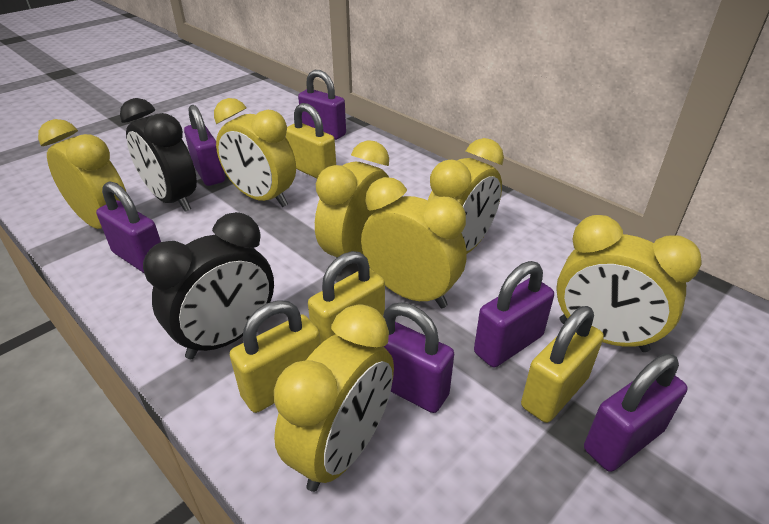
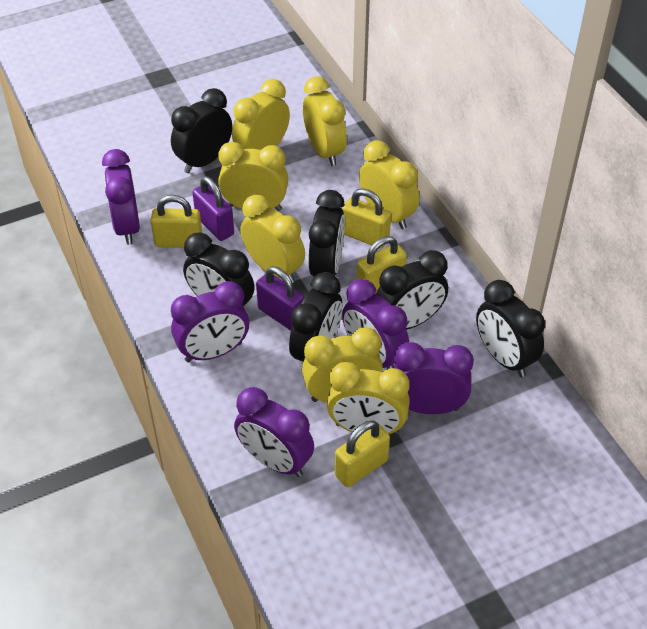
black clock: [120,98,197,212] [143,212,274,359] = 2 -> [171,88,232,173] [183,232,255,307] [289,272,342,365] [309,190,345,277] [376,250,448,329] [476,280,545,377] = 6
purple clock: none = 0 -> [102,149,140,245] [171,281,249,362] [234,387,314,477] [342,279,409,369] [393,342,474,414] = 5
purple padlock: [96,181,161,273] [184,105,225,186] [298,70,346,140] [383,302,454,413] [474,261,554,367] [584,354,688,472] = 6 -> [192,176,234,241] [256,266,304,330] = 2

